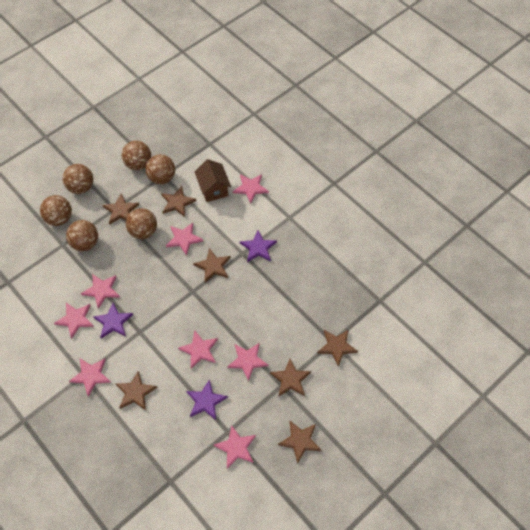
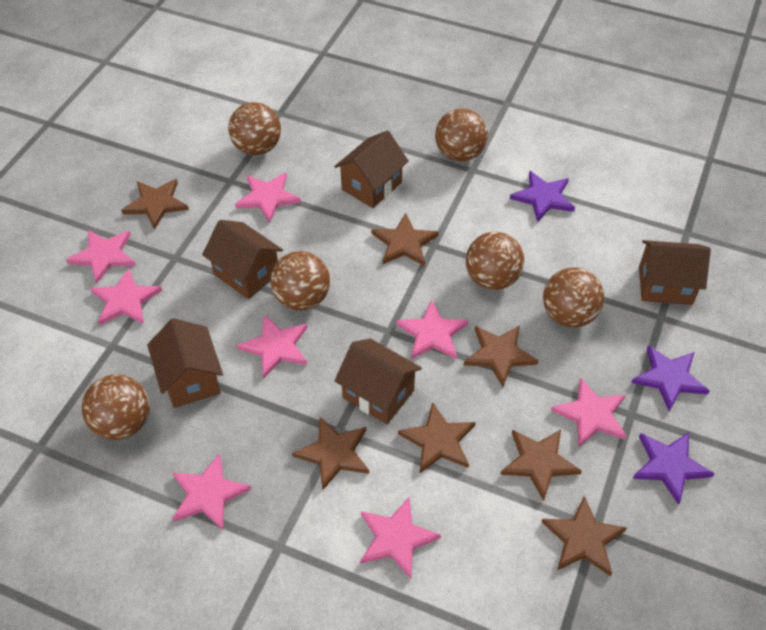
brown house: [195,159,231,202] = 1 -> [147,318,223,408] [202,220,283,299] [334,131,409,208] [334,339,422,424] [639,240,711,305] = 5

